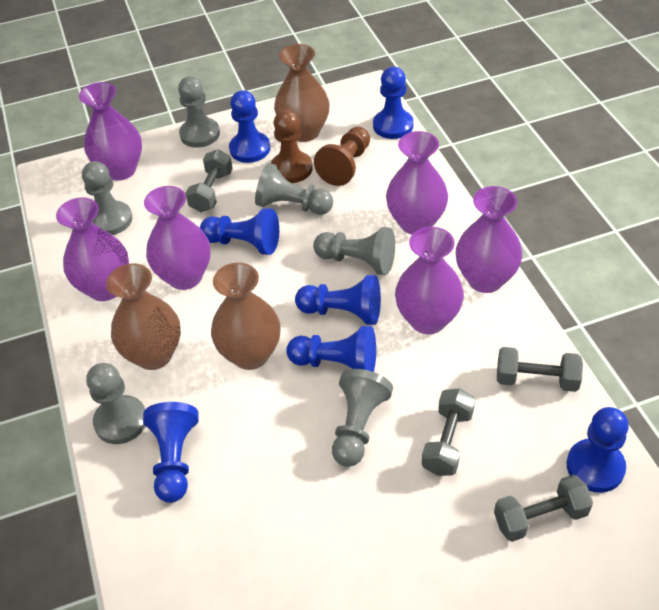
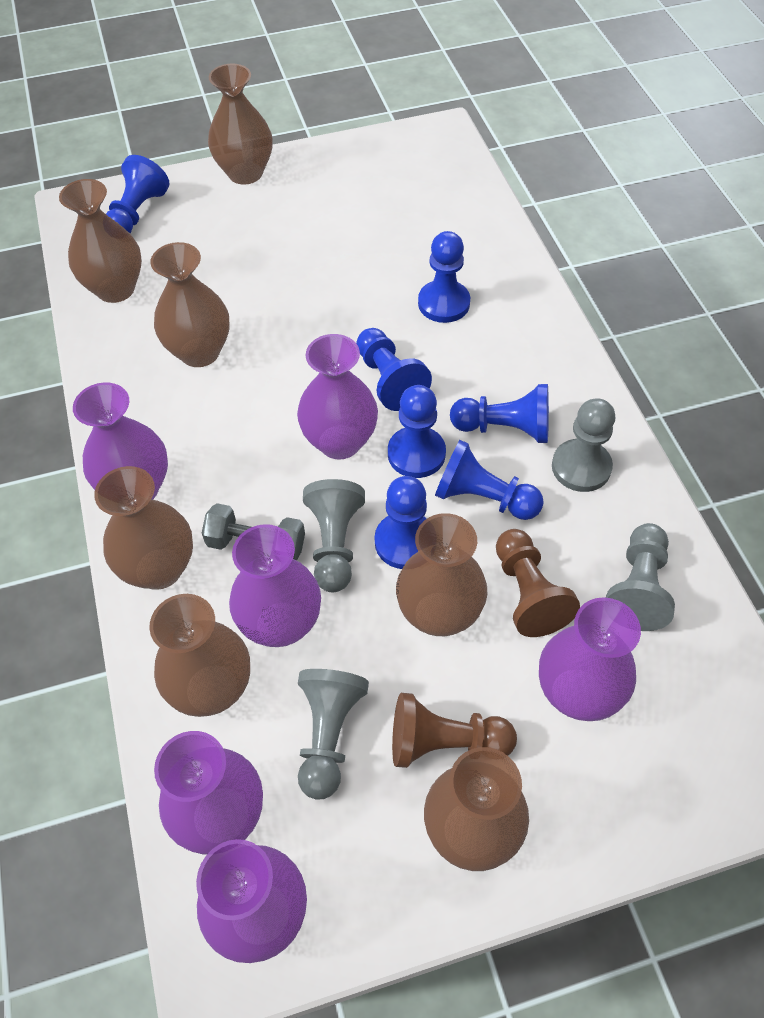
brown vase: [106,264,181,370] [211,262,281,370] [274,44,330,142] = 3 -> [59,179,142,303] [94,466,193,590] [149,594,250,717] [150,242,230,367] [208,64,273,184] [396,513,487,636] [424,747,529,871] = 7
grey dumbbell: [185,149,233,212] [422,388,475,476] [494,475,593,542] [497,347,583,392] = 4 -> [202,503,305,561] = 1
grey pawn: [82,161,133,235] [86,363,145,444] [178,76,220,148] [255,163,333,215] [313,227,395,275] [332,369,393,467] = 6 -> [298,669,369,800] [303,479,365,592] [552,398,615,492] [606,523,675,631] = 4

